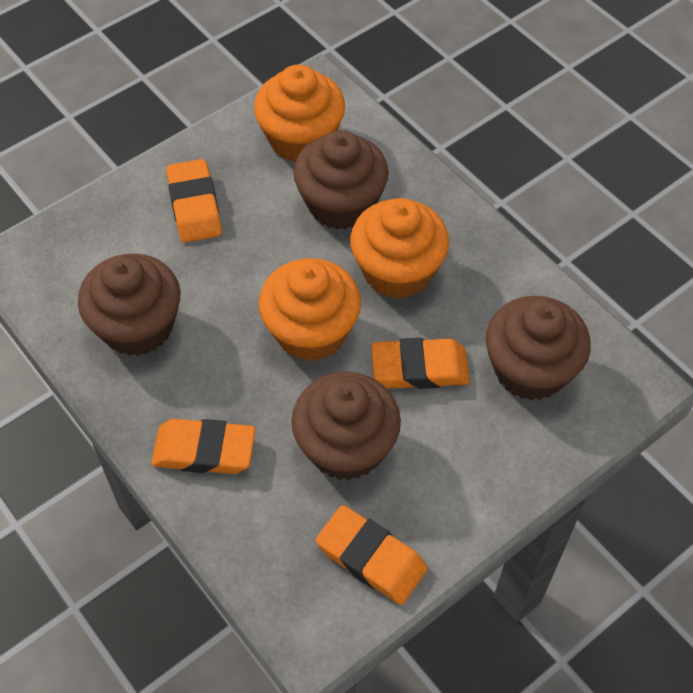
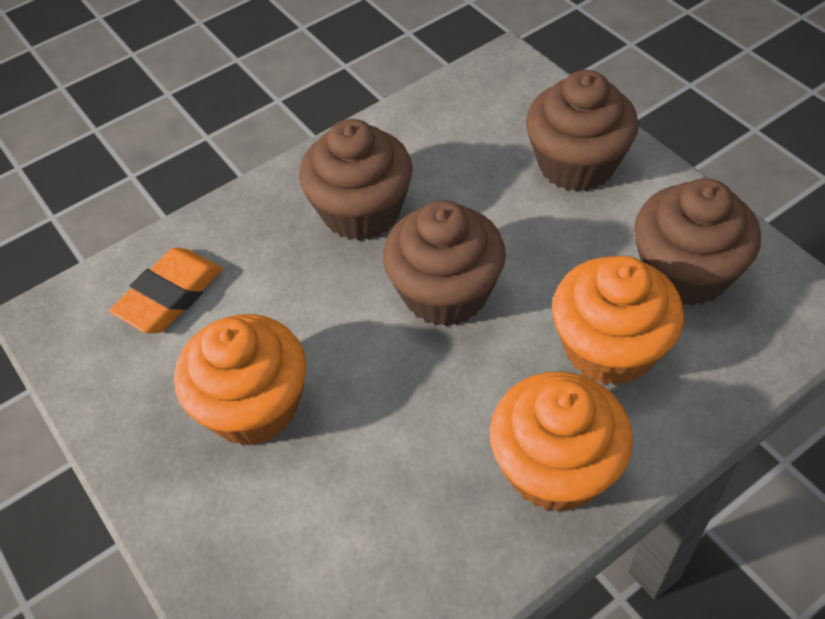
orange eraser: [151,419,256,474] [166,159,222,243] [316,505,428,605] [371,338,470,389] = 4 -> [109,247,222,333] = 1

